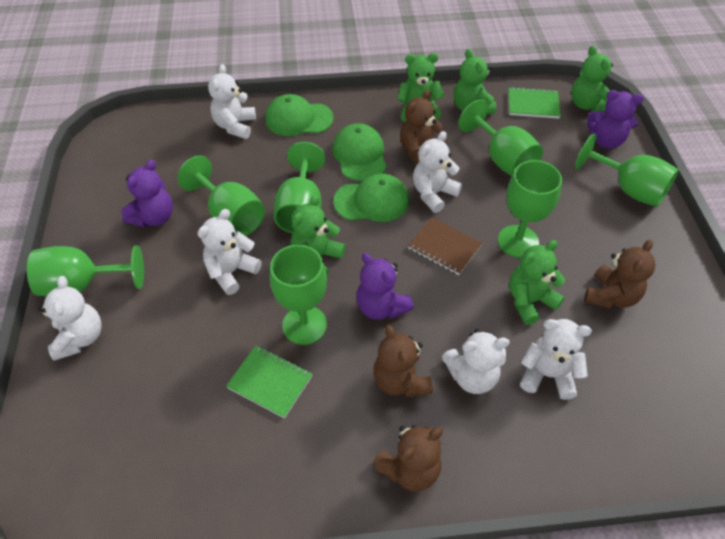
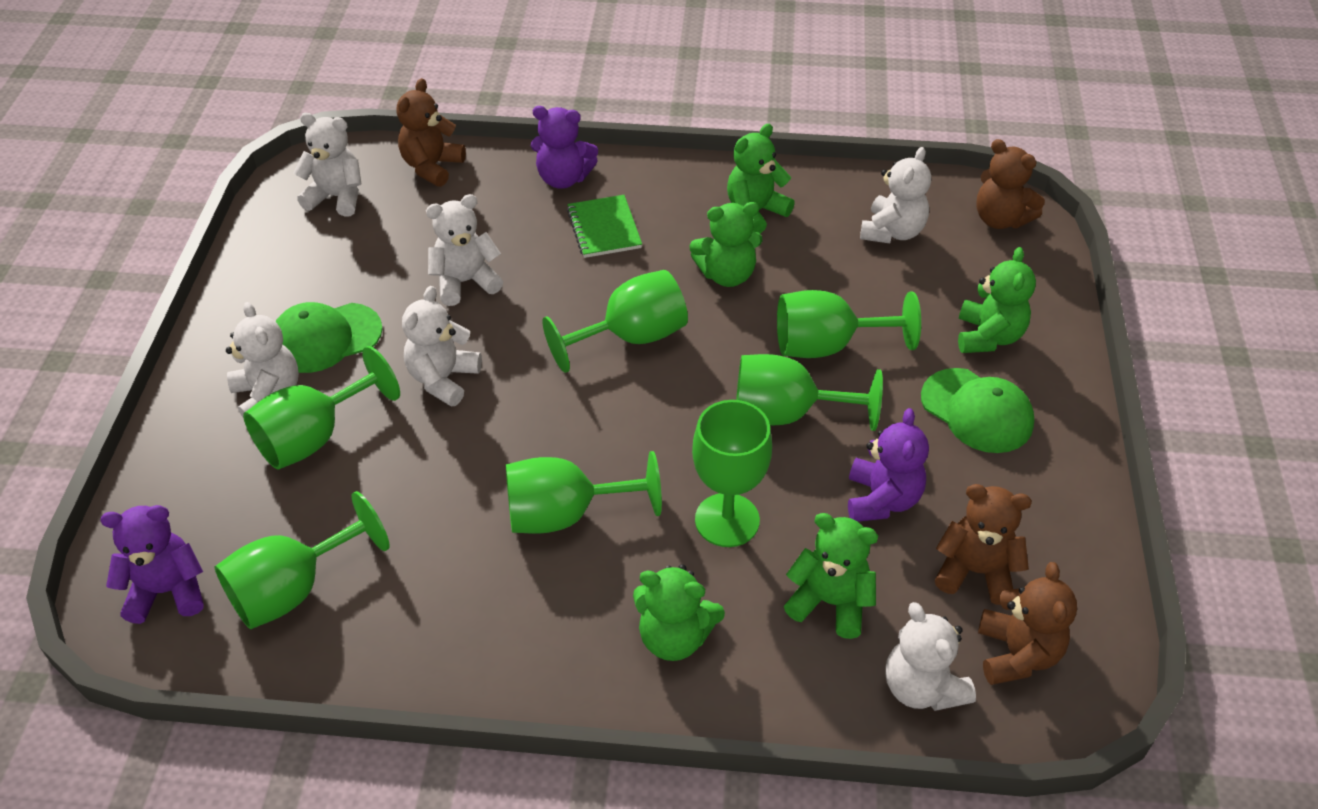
brown notebook: [408,217,482,275] = 1 -> none = 0
green cap: [265,94,334,136] [332,123,387,181] [333,174,409,222] = 3 -> [275,302,383,373] [921,368,1034,453] = 2
green notebook: [226,345,312,419] [508,87,561,119] = 2 -> [567,195,642,258] = 1

